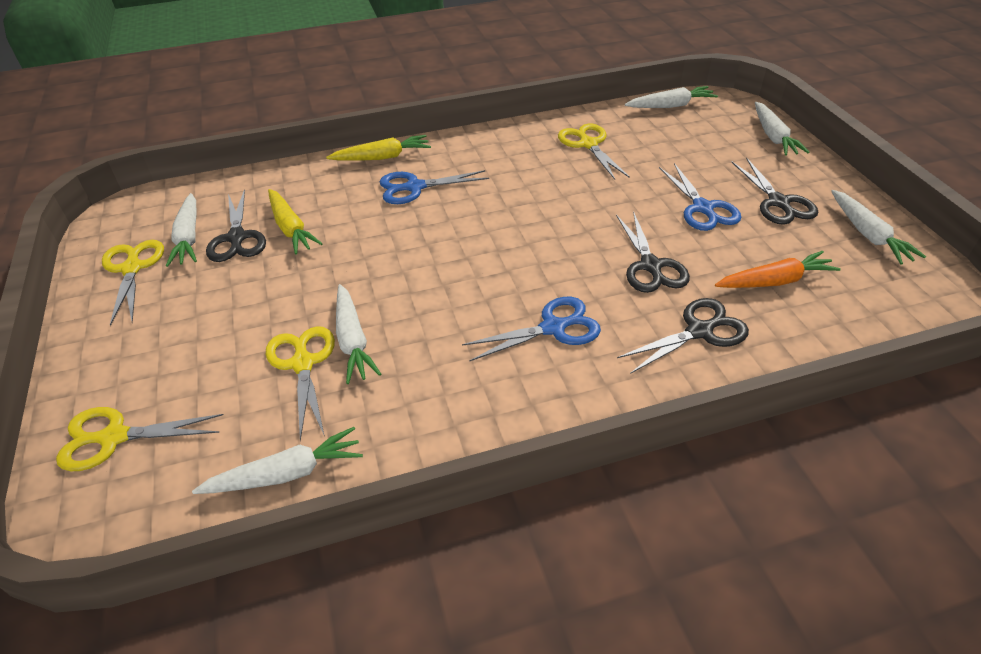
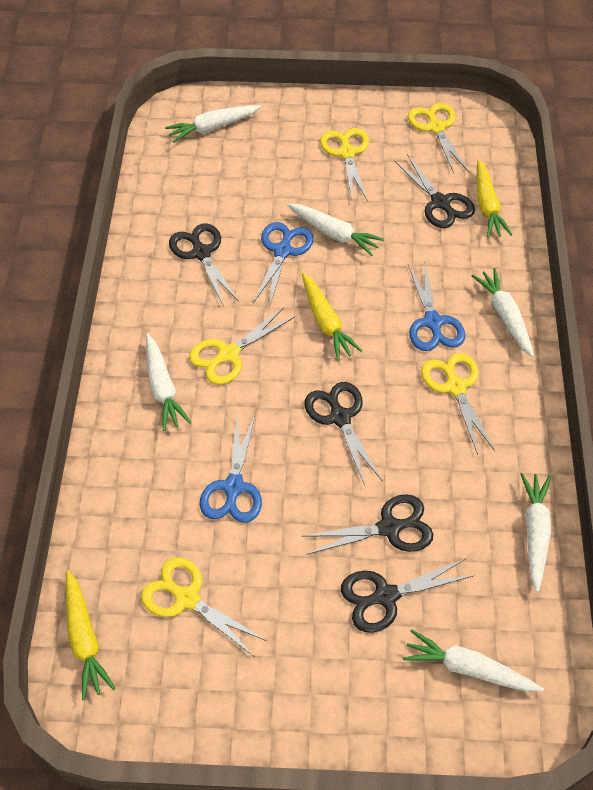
black scissors: [206,189,266,262] [616,211,690,293] [617,298,749,374] [731,157,818,225] = 4 -> [169,223,239,305] [302,494,433,555] [305,382,383,485] [341,559,475,633] [394,154,475,228] = 5
orange carrot: [715,251,841,288] = 1 -> none = 0
yellow carrot: [268,189,323,254] [326,135,431,161] = 2 -> [66,570,116,700] [302,273,362,361] [477,160,512,238] = 3
yellow scissors: [56,407,224,471] [102,240,164,326] [266,326,335,441] [558,124,630,180] = 4 -> [141,557,267,657] [189,307,295,385] [320,128,369,202] [408,103,469,173] [421,353,495,455] = 5

